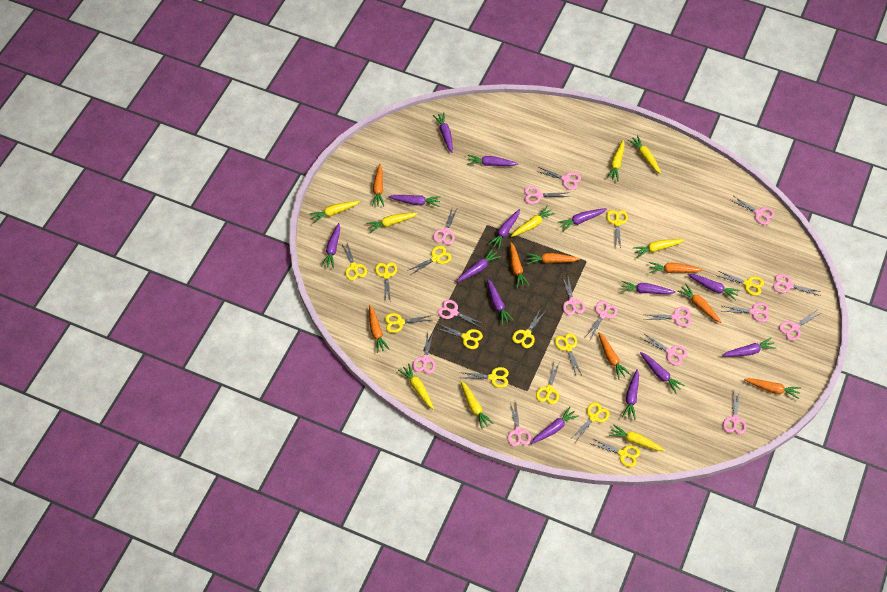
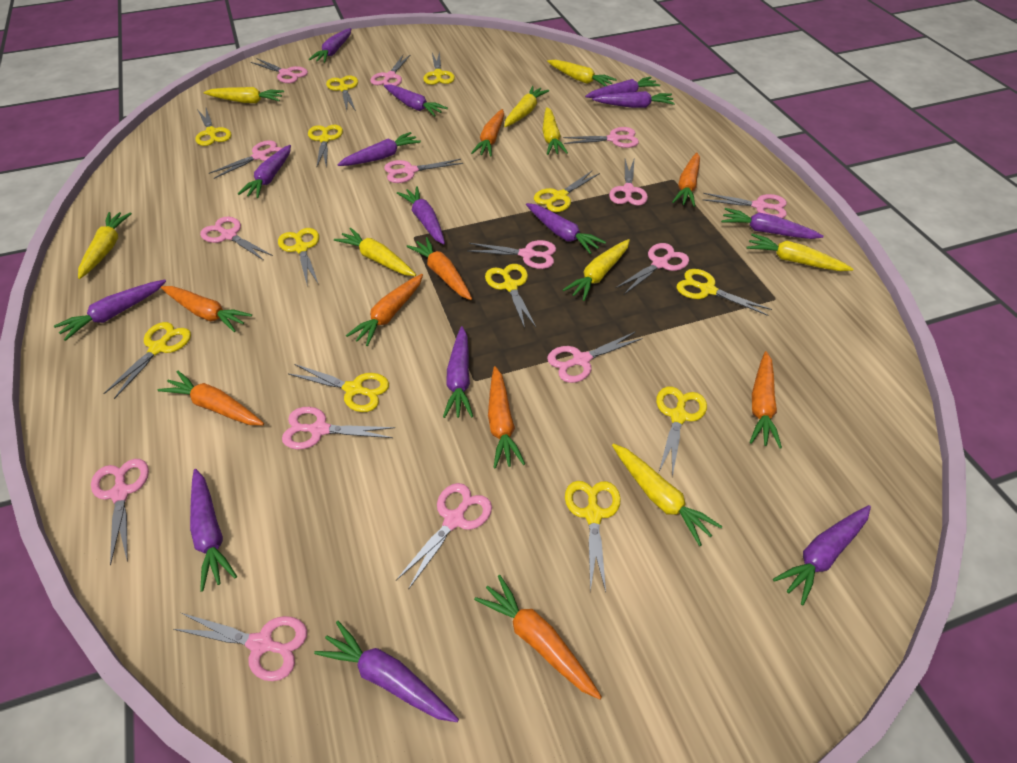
orange carrot: [369,305,390,353] [372,164,384,206] [510,242,529,288] [527,253,580,264] [598,332,630,379] [649,262,703,273] [677,284,722,323] [744,378,801,399] = 8 -> [158,371,264,425] [161,286,252,332] [346,274,423,346] [406,237,472,300] [471,109,504,157] [474,575,602,699] [488,366,525,468] [672,152,700,207] [750,351,782,449] = 9
yellow scissors: [342,243,367,280] [375,262,397,299] [385,313,432,333] [407,246,452,274] [435,323,483,349] [460,367,509,388] [512,310,545,348] [536,361,560,404] [555,333,582,375] [571,402,610,441] [590,438,640,467] [606,210,628,248] [718,271,764,296] = 13 -> [103,322,191,399] [195,108,232,146] [278,228,319,283] [289,364,389,412] [308,125,343,168] [326,76,358,111] [423,51,455,85] [485,264,536,328] [534,171,600,212] [565,481,621,592] [656,386,707,477] [677,269,772,316] = 12

